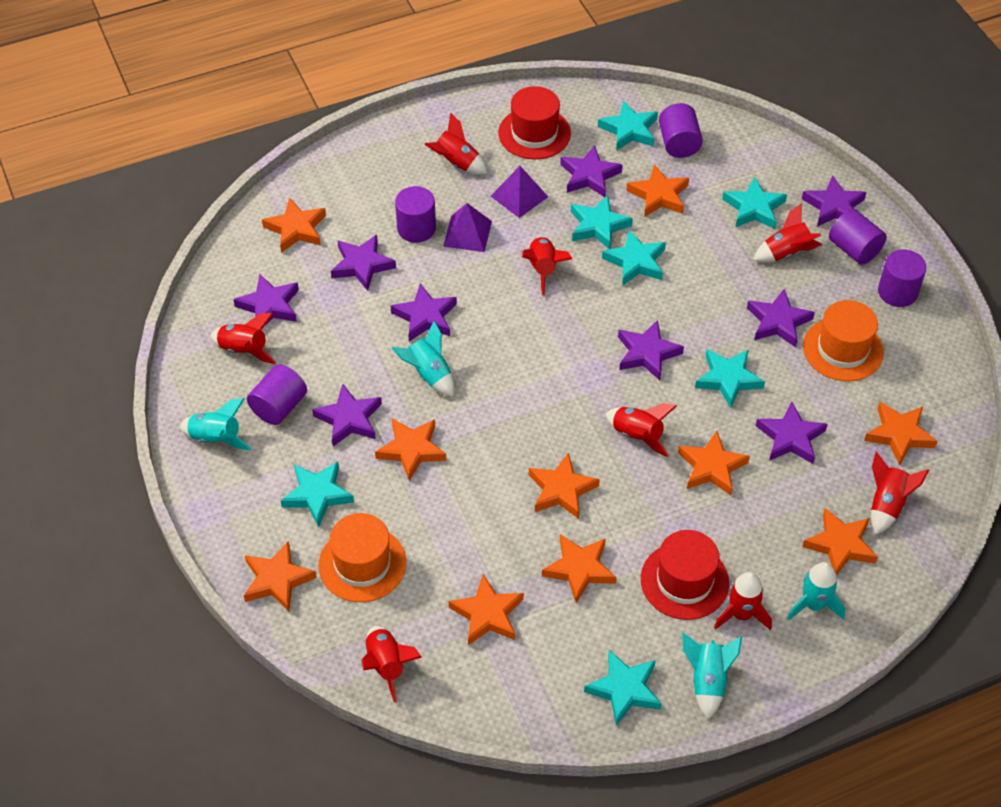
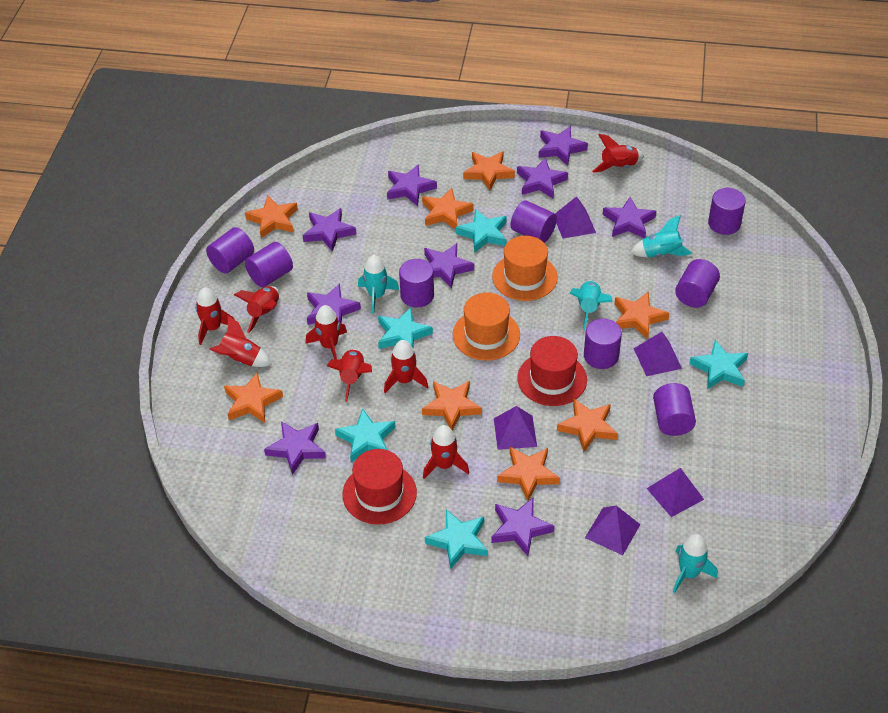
orange star: [244,541,317,611] [262,198,326,253] [375,419,446,481] [449,574,524,645] [529,453,600,519] [542,534,617,604] [626,164,689,217] [678,431,750,495] [802,508,878,575] [864,402,938,465] = 10 -> [224,373,283,423] [245,196,298,238] [422,188,474,229] [422,381,482,431] [463,151,515,191] [497,447,560,501] [557,399,618,452] [615,292,669,339] = 8
purple cylinder: [247,364,307,425] [395,186,436,243] [659,103,703,158] [829,209,887,265] [878,250,927,307] = 5 -> [206,227,254,274] [245,242,293,287] [399,259,434,307] [511,200,557,243] [584,319,622,369] [653,383,696,436] [675,259,720,308] [708,188,746,235] = 8
purple pyramid: [443,203,492,252] [491,166,548,218] = 2 -> [494,406,537,450] [555,196,596,239] [585,506,641,555] [634,332,682,376] [647,468,704,517] = 5
turquoise star: [281,462,354,527] [571,195,633,249] [584,650,661,726] [598,100,658,151] [602,230,666,286] [695,349,765,408] [722,176,787,229] = 7 -> [335,408,396,462] [378,307,433,349] [425,509,488,569] [455,209,507,253] [689,340,748,389] = 5

